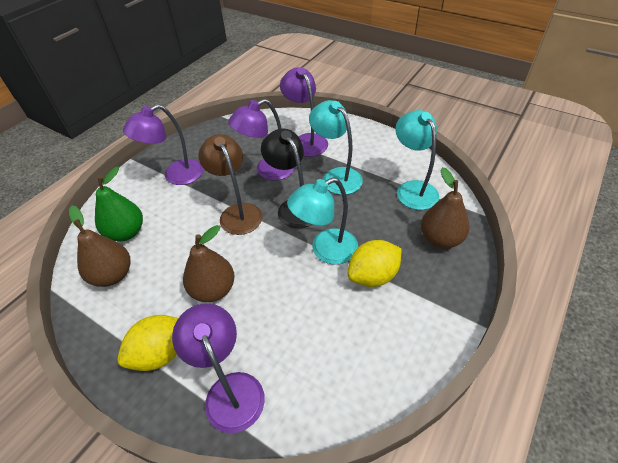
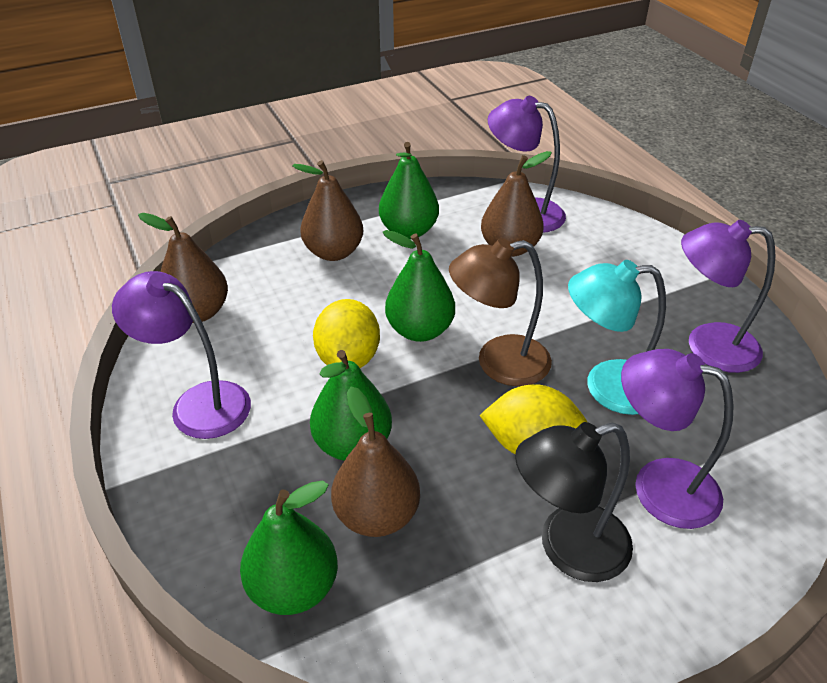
brown pear: [69,206,130,287] [183,225,235,302] [421,167,470,248] = 3 -> [138,213,228,323] [293,160,363,261] [331,387,420,537] [481,151,552,257] = 4
green pear: [95,166,143,241] = 1 -> [240,481,338,615] [310,350,392,461] [379,142,439,239] [383,230,455,342] = 4
turquoise lamp: [287,177,358,265] [309,100,363,195] [395,110,439,210] = 3 -> [568,260,666,415] = 1

